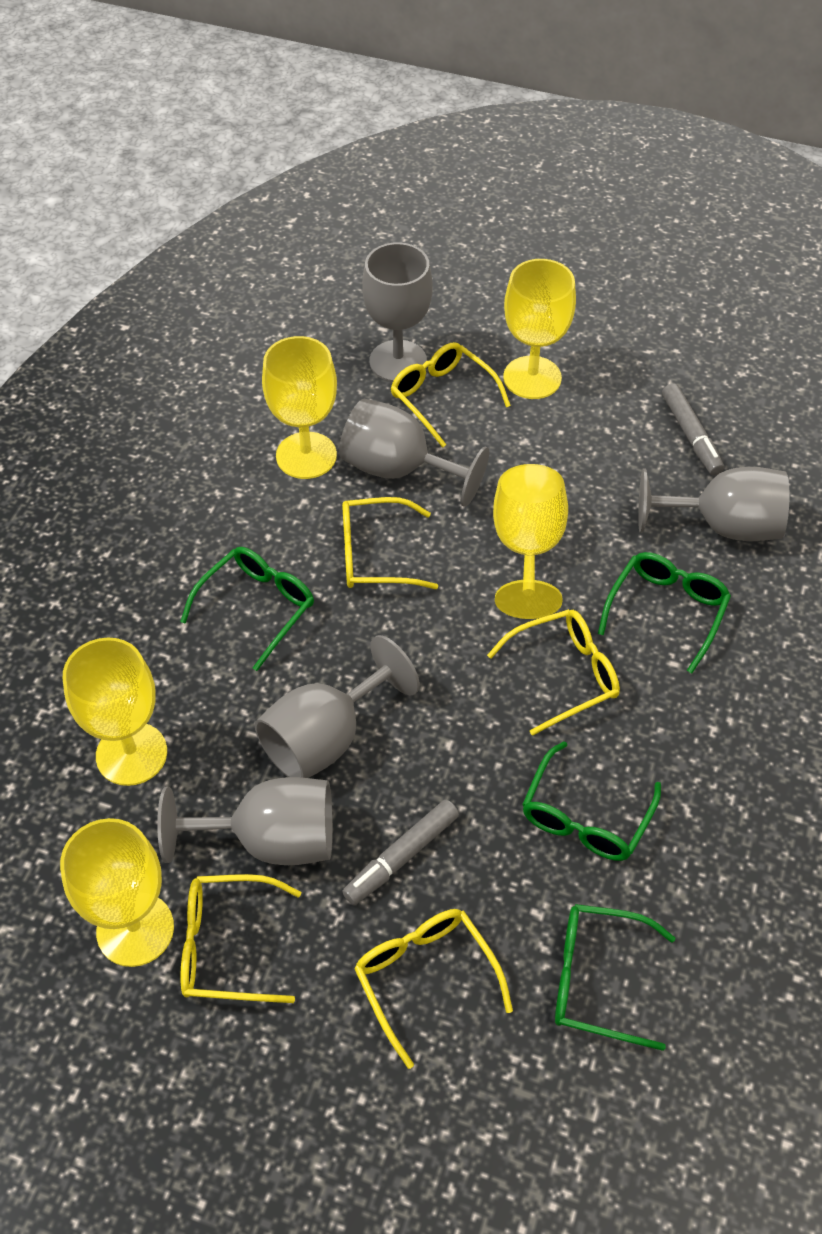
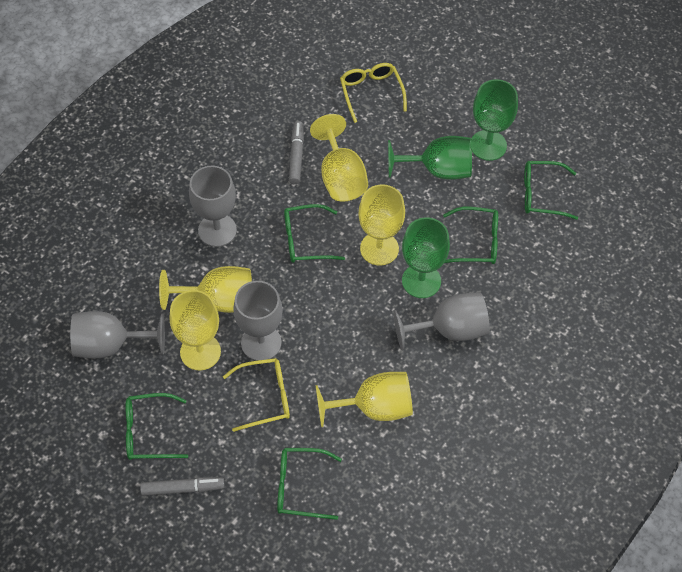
green glasses: [180,547,314,671] [522,741,661,861] [555,904,675,1051] [598,552,731,673] = 4 -> [126,393,189,460] [277,448,342,520] [284,204,345,263] [443,207,498,264] [524,161,578,220] = 5
green goblet: none = 0 -> [388,136,472,180] [402,217,450,298] [471,79,518,161] = 3
grey goblet: [157,777,333,865] [255,635,420,778] [339,398,489,507] [362,242,433,382] [638,467,789,541] = 5 -> [70,311,165,359] [189,166,237,247] [233,281,283,361] [393,292,490,350] = 4
yellow glasses: [180,874,301,1003] [342,497,438,589] [354,909,513,1069] [390,342,511,448] [487,609,620,736] = 5 -> [223,358,290,432] [340,63,407,123] = 2

